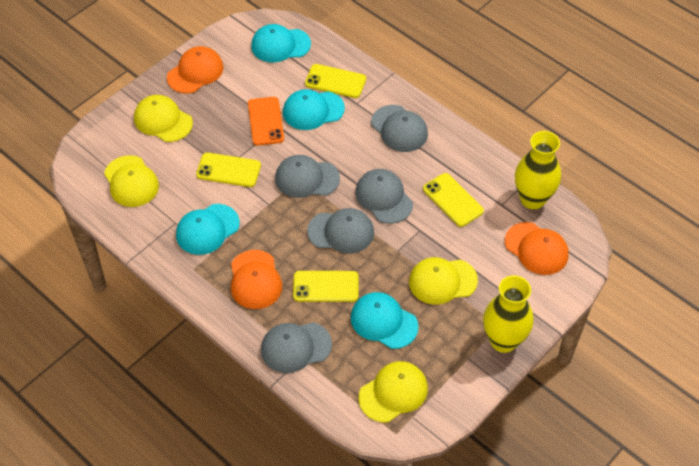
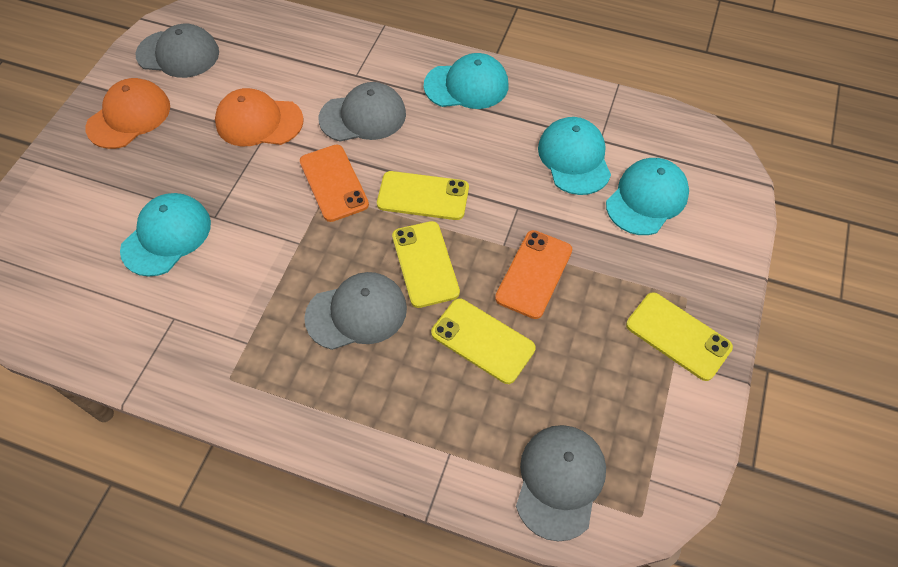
grey cap: [261,322,332,373] [275,155,340,198] [307,208,374,253] [355,169,413,224] [371,105,428,152] = 5 -> [135,24,219,78] [304,272,407,350] [319,82,406,141] [516,425,606,541] = 4
orange cap: [167,46,224,94] [231,250,282,309] [505,222,569,275] = 3 -> [86,78,170,149] [215,88,304,146] = 2
orange phone: [248,97,284,146] = 1 -> [300,145,369,222] [495,230,572,319] = 2
yellow cap: [104,155,159,207] [134,95,193,142] [358,361,428,422] [409,257,478,305] = 4 -> none = 0
yellow vase: [483,275,533,353] [515,131,561,209] = 2 -> none = 0

